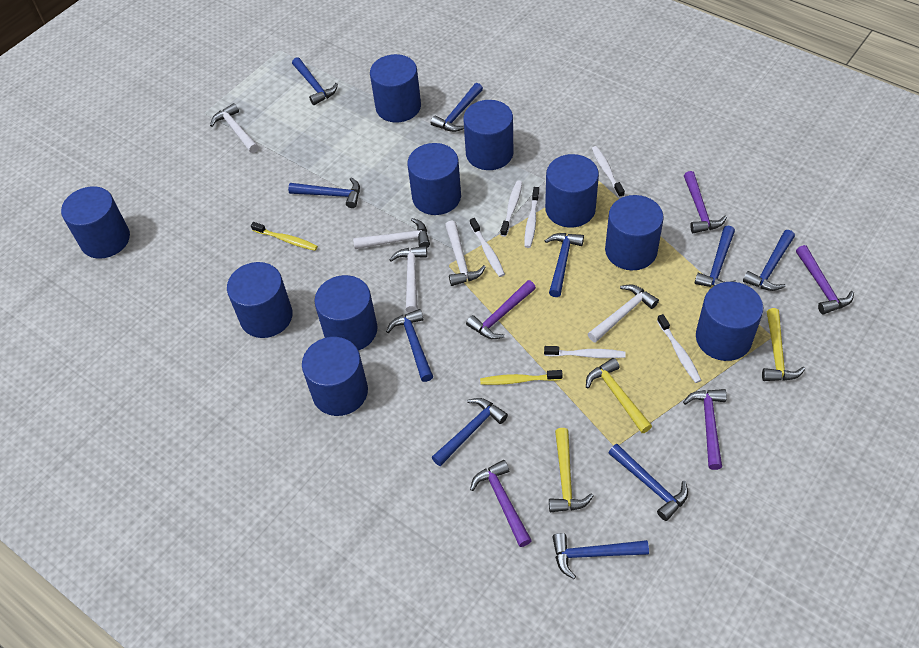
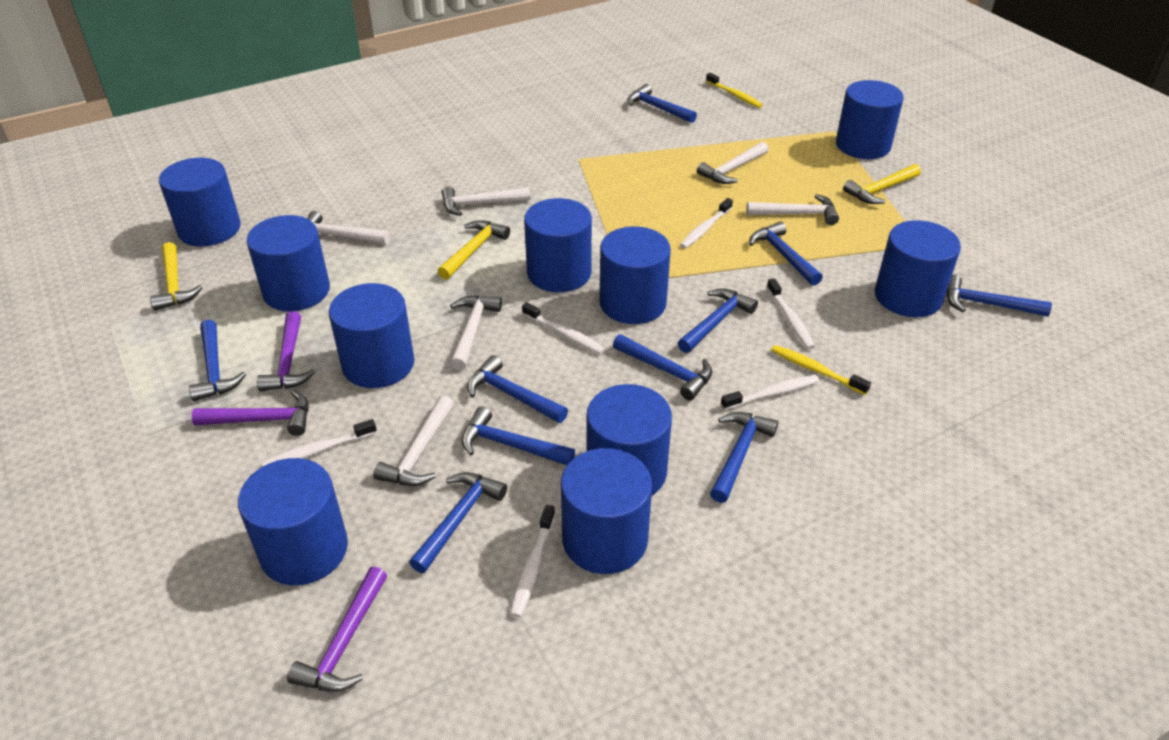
purple hammer: [466,280,536,339] [470,460,532,547] [683,389,727,470] [684,171,727,233] [796,245,854,314] = 5 -> [192,390,309,436] [257,311,315,392] [287,567,387,692] = 3
white hammer: [210,103,259,153] [353,218,430,249] [389,246,427,313] [445,221,486,286] [588,285,659,343] = 5 -> [307,211,390,244] [373,396,454,486] [442,186,530,216] [450,295,502,370] [697,142,768,184] [746,194,839,225] = 6

